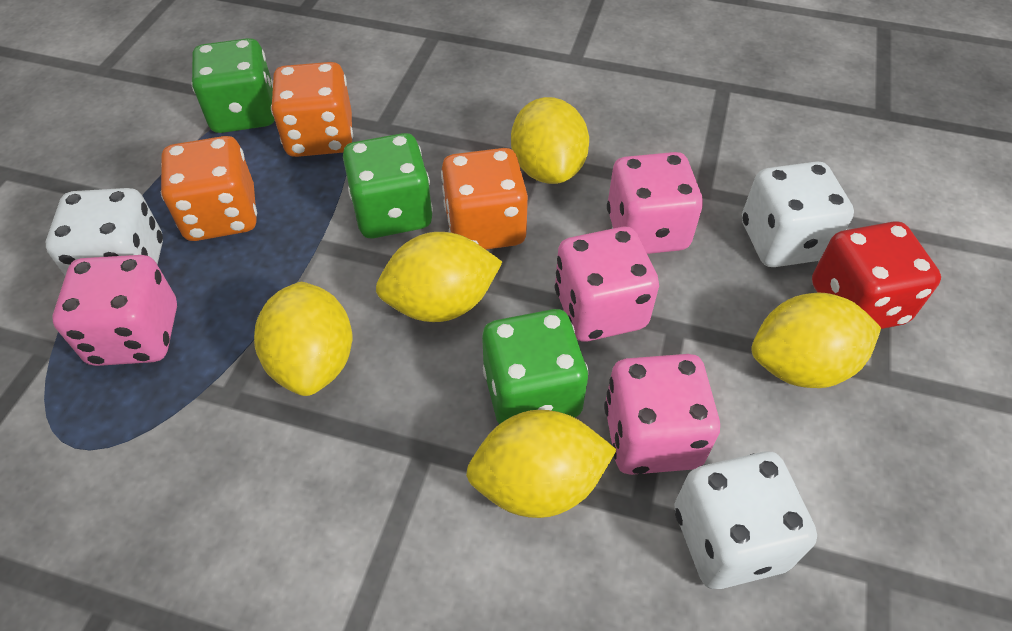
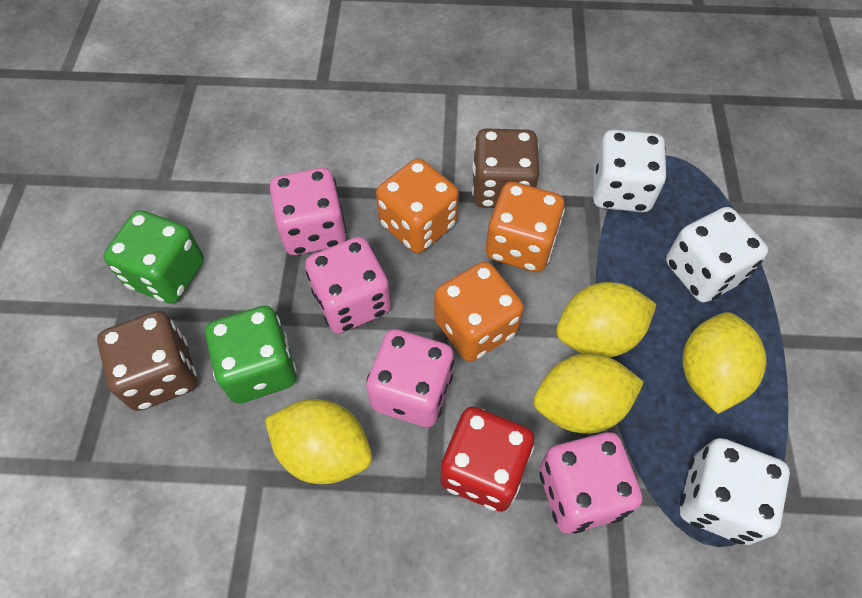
brown dice: none = 0 -> [97,311,197,411] [472,129,539,208] = 2
green dice: [191,38,275,133] [343,133,433,238] [482,309,588,424] = 3 -> [103,210,204,304] [205,306,297,403] = 2
yellow lemon: [254,282,352,396] [376,232,502,322] [466,410,617,518] [511,97,589,184] [751,293,881,388] = 5 -> [265,399,372,484] [533,353,644,433] [556,282,657,357] [683,312,767,414] = 4

